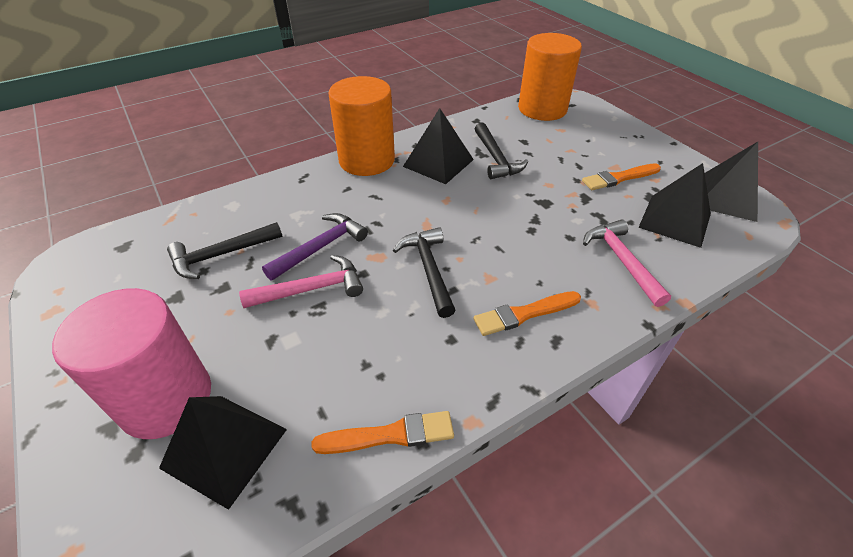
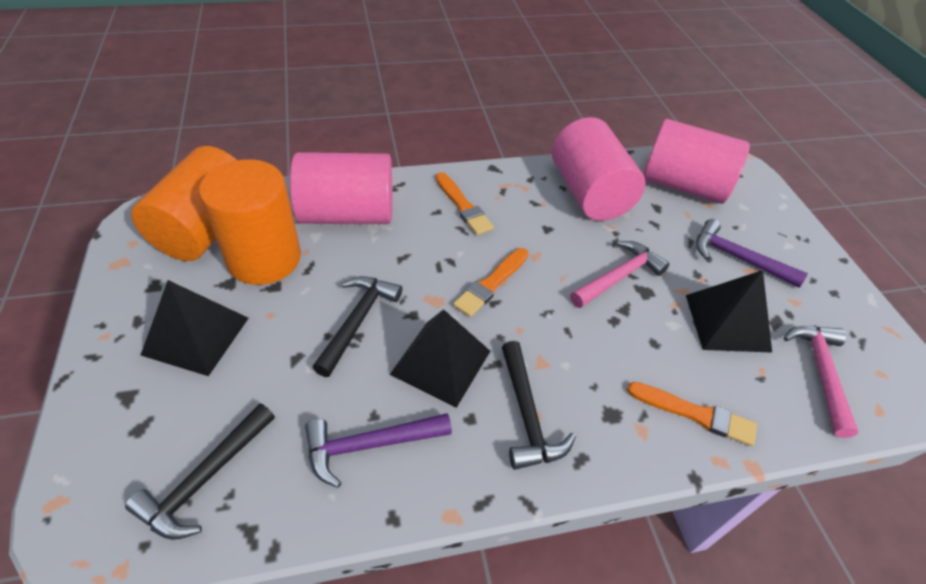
black pyramid: [159,396,287,510] [403,108,474,184] [638,163,711,248] [705,142,758,222] = 4 -> [141,280,249,376] [389,309,490,408] [686,270,772,353] = 3
pink cylinder: [52,288,211,439] = 1 -> [290,152,392,224] [552,117,646,221] [643,119,750,204] = 3
purple hammer: [262,213,368,281] = 1 -> [305,413,452,488] [696,219,808,287] = 2

